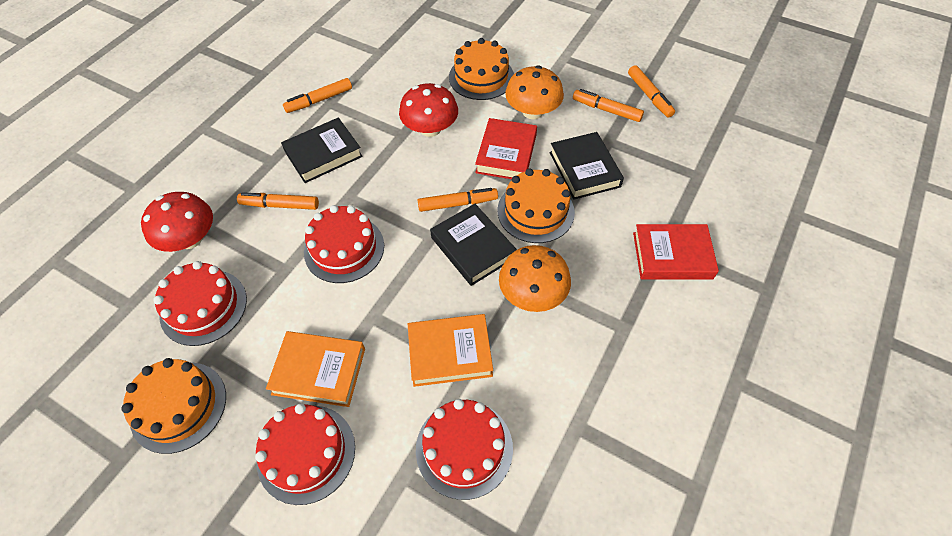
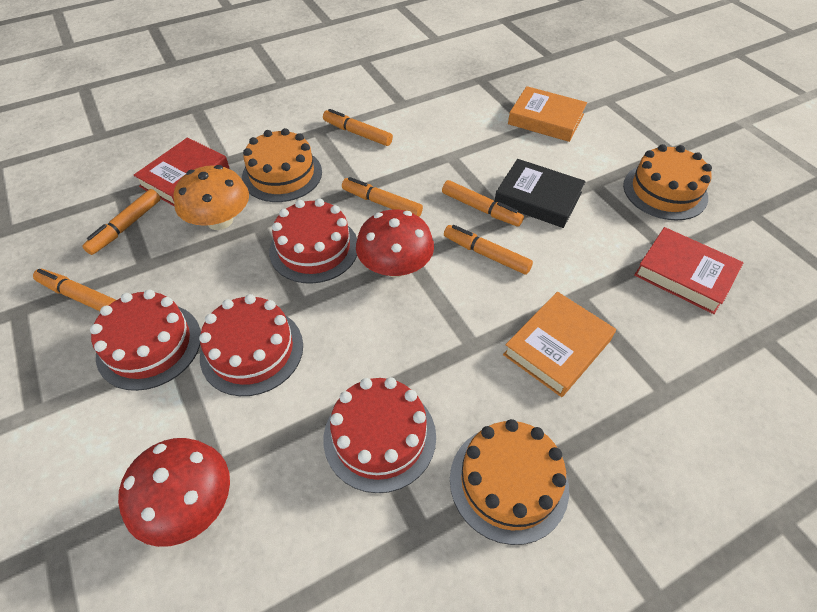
black book: [281,117,363,183] [430,204,517,286] [550,132,624,200] = 3 -> [495,159,586,228] = 1
orange marker: [237,192,319,210] [283,78,352,113] [417,188,498,212] [573,89,644,122] [628,65,675,118] = 5 -> [33,269,116,311] [82,189,161,255] [323,109,393,146] [342,177,423,217] [442,180,524,227] [444,225,533,275] = 6
orange mushroom: [499,245,571,312] [505,65,564,119] = 2 -> [174,165,249,230] = 1

